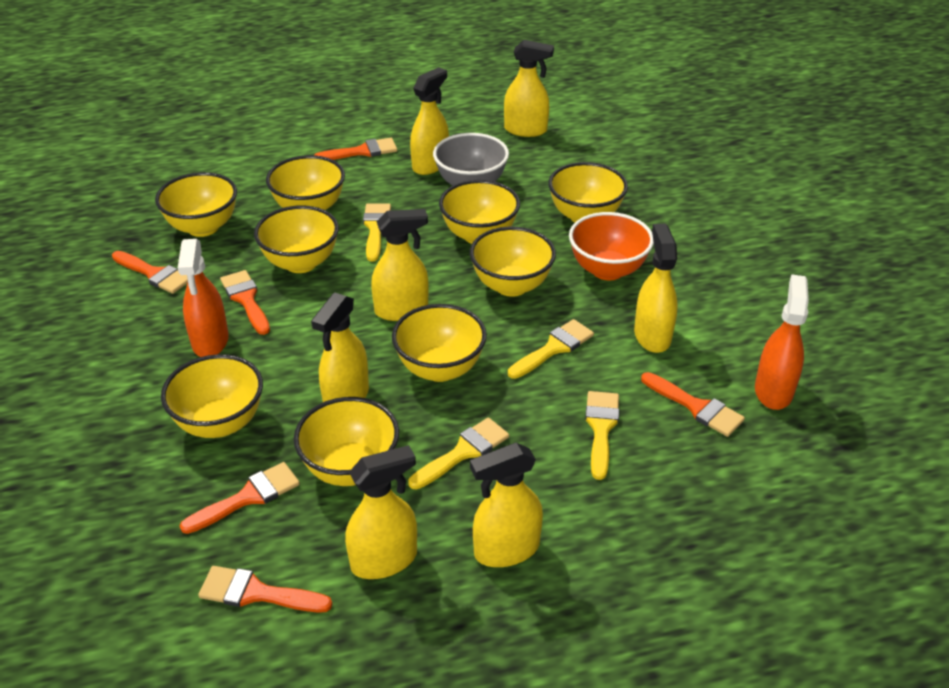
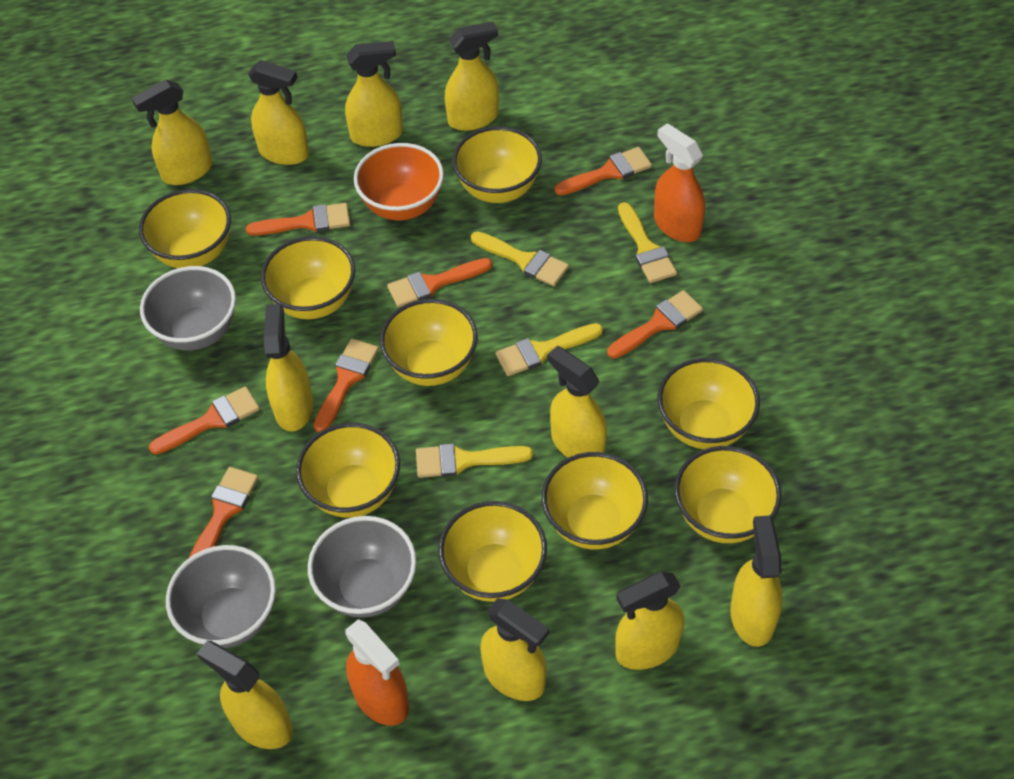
grey bowl: [433,133,509,185] = 1 -> [140,266,236,350] [166,545,276,648] [308,516,417,618] = 3
orange brush: [112,251,188,294] [180,462,300,534] [198,566,332,613] [220,270,270,335] [314,138,397,160] [641,372,745,437] = 6 -> [149,386,260,454] [188,467,258,559] [246,203,350,236] [314,339,379,432] [387,258,492,307] [555,147,652,195] [607,290,703,359] = 7
yellow spray bottle: [311,292,369,402] [345,445,417,579] [371,209,429,321] [410,67,449,175] [470,443,543,567] [504,40,554,137] [634,224,678,353] = 7 -> [132,79,212,185] [197,641,293,749] [248,60,309,165] [264,304,313,432] [345,41,403,147] [445,22,499,131] [480,598,549,701] [547,346,607,457] [615,571,684,670] [730,516,783,647] = 10

